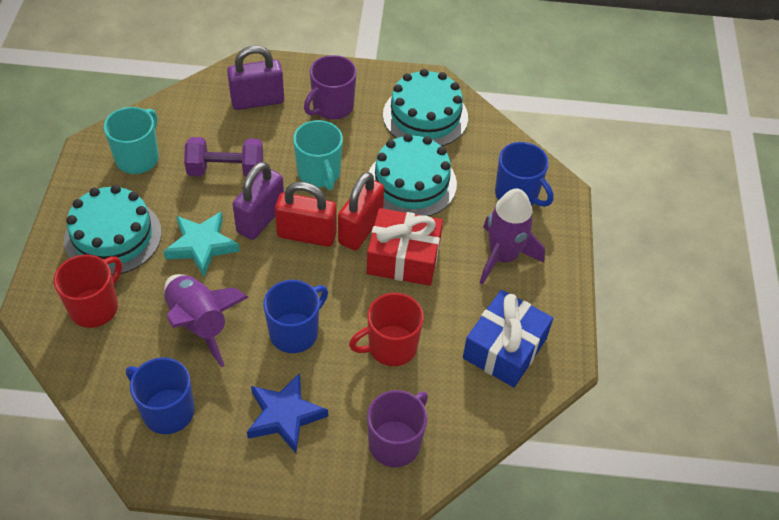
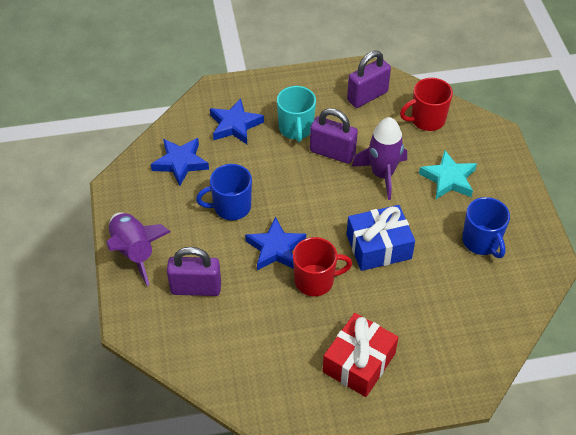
blue mug: [126,357,195,434] [263,280,328,353] [495,142,553,207] = 3 -> [196,164,252,220] [462,197,510,258] = 2
blue star: [247,373,328,453] = 1 -> [151,138,209,186] [210,98,264,144] [245,217,306,270] = 3
purple dumbbell: [184,137,263,177] = 1 -> none = 0
purple mug: [304,55,356,119] [367,390,428,467] = 2 -> none = 0
purple padlock: [227,46,284,110] [233,162,284,240] = 2 -> [167,247,221,296] [310,108,358,164] [347,51,391,108] = 3
red padlock: [275,182,337,247] [338,172,384,251] = 2 -> none = 0
turquoise cake: [64,185,162,275] [369,134,457,216] [383,69,468,146] = 3 -> none = 0
turquoise mug: [104,107,159,174] [293,120,343,190] = 2 -> [277,86,316,142] = 1

